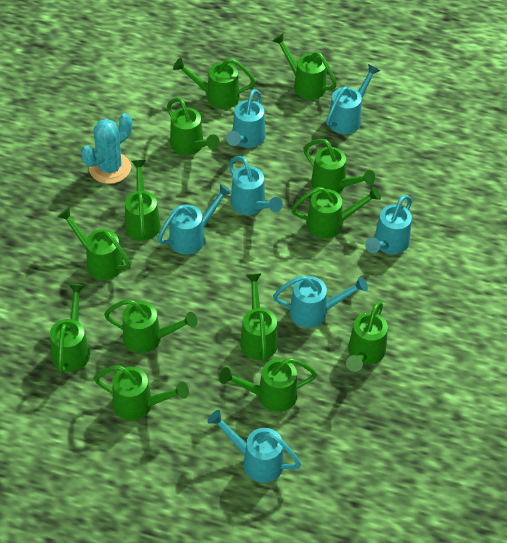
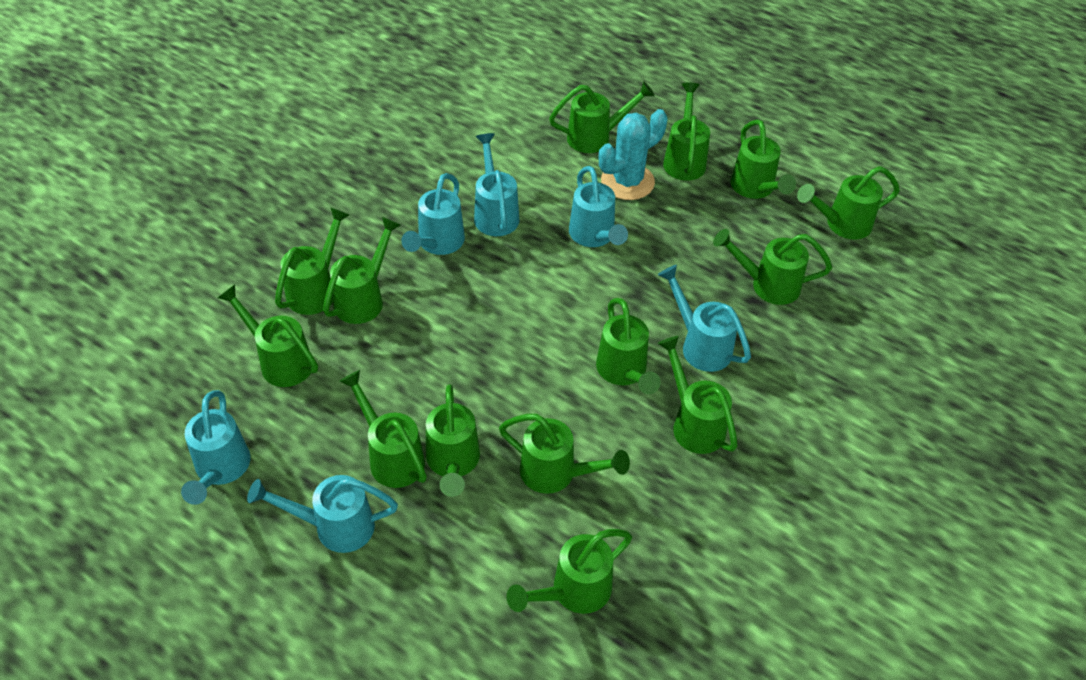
green watering can: [50,284,90,373] [58,207,131,280] [94,365,189,420] [104,299,197,353] [125,160,161,240] [167,98,220,155] [173,58,255,109] [219,358,317,412] [240,273,278,361] [272,33,337,100] [291,186,381,239] [303,139,375,193] [346,301,388,372] = 13 -> [218,285,318,387] [275,207,349,315] [323,217,401,324] [339,370,427,488] [426,384,480,497] [499,414,630,494] [507,529,632,614] [549,81,655,153] [596,298,661,394] [658,336,738,454] [663,82,710,181] [713,229,832,305] [730,119,796,199] [797,166,900,240] = 14
turquoise watering can: [157,184,232,255] [207,410,301,483] [226,89,265,148] [229,156,283,215] [273,276,368,328] [326,64,380,134] [365,195,412,254] = 7 -> [181,390,251,505] [247,475,398,553] [401,173,465,255] [474,133,520,236] [569,166,628,247] [658,265,751,372] = 6

